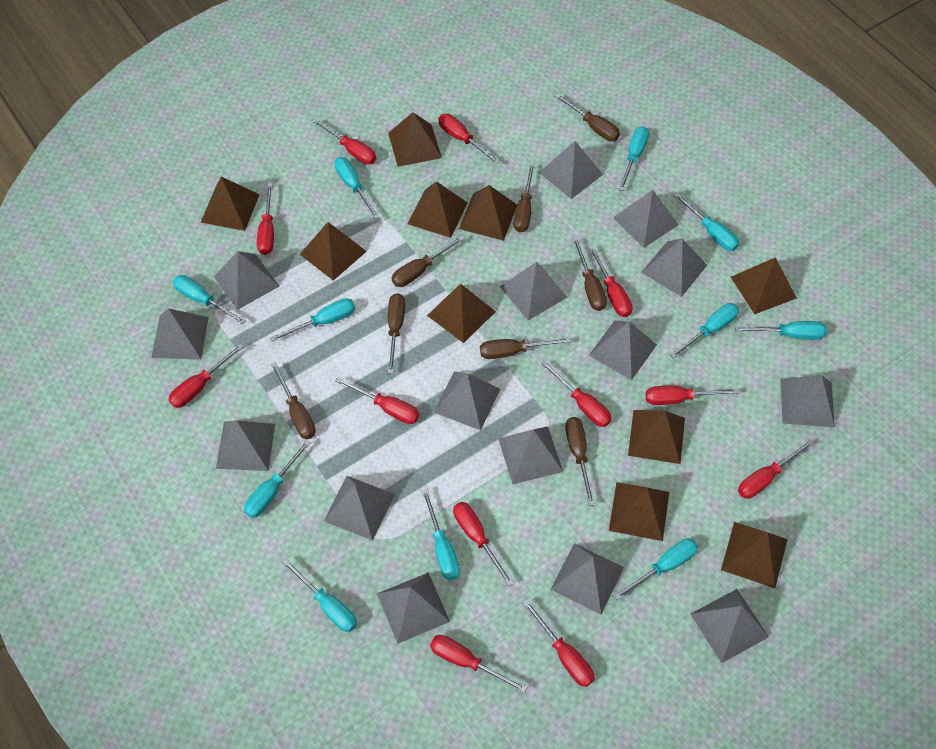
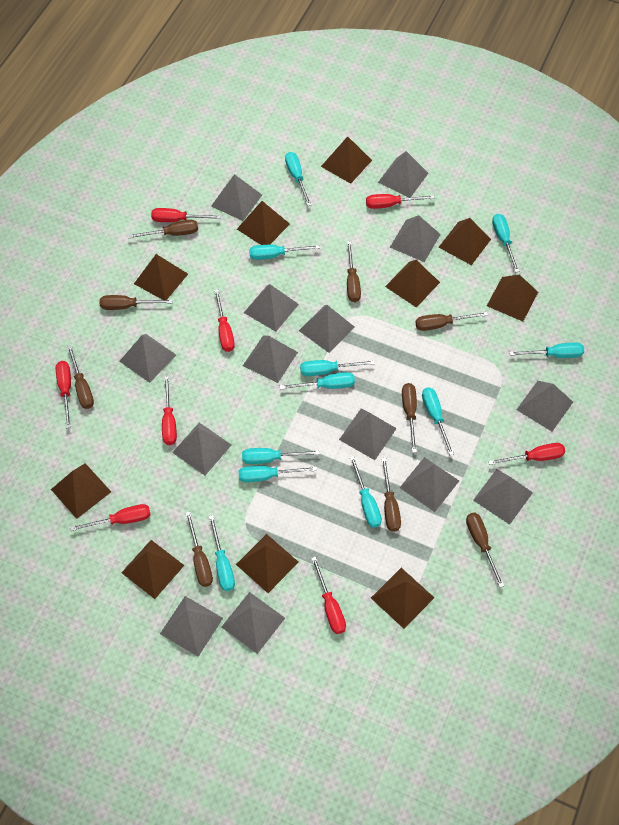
brown screwdriver: [271,362,316,439] [388,293,405,374] [391,236,464,287] [480,338,571,359] [514,163,535,233] [555,93,620,141] [565,417,595,506] [572,237,607,311] = 8 -> [67,345,94,409] [100,295,173,310] [128,220,198,238] [186,511,213,587] [347,241,361,302] [381,458,401,532] [402,383,417,453] [415,312,488,331] [466,513,504,588] = 9
grey pyramid: [151,308,209,360] [214,251,280,310] [216,420,275,471] [324,476,395,541] [377,572,450,644] [433,371,500,430] [498,426,563,485] [500,262,568,320] [539,141,603,199] [550,543,624,614] [588,321,657,380] [613,190,679,248] [641,238,707,297] [690,589,769,663] [780,376,835,428] = 15 -> [119,334,176,383] [160,596,223,657] [172,423,231,475] [211,174,262,221] [222,592,285,654] [243,335,298,383] [244,284,299,332] [299,305,355,353] [339,409,397,460] [378,151,428,198] [390,215,441,262] [400,457,459,512] [473,469,533,525] [516,381,573,431] = 14
red screwdriver: [168,343,244,408] [257,183,274,255] [312,118,377,165] [335,377,419,424] [430,635,527,693] [438,114,500,164] [453,502,514,586] [523,599,595,687] [541,361,611,427] [588,245,633,317] [646,386,739,405] [738,440,814,499] = 12 -> [55,361,71,428] [70,504,150,531] [151,208,221,222] [162,376,177,445] [214,289,235,352] [311,556,346,634] [366,194,435,209] [489,443,565,465] = 8

